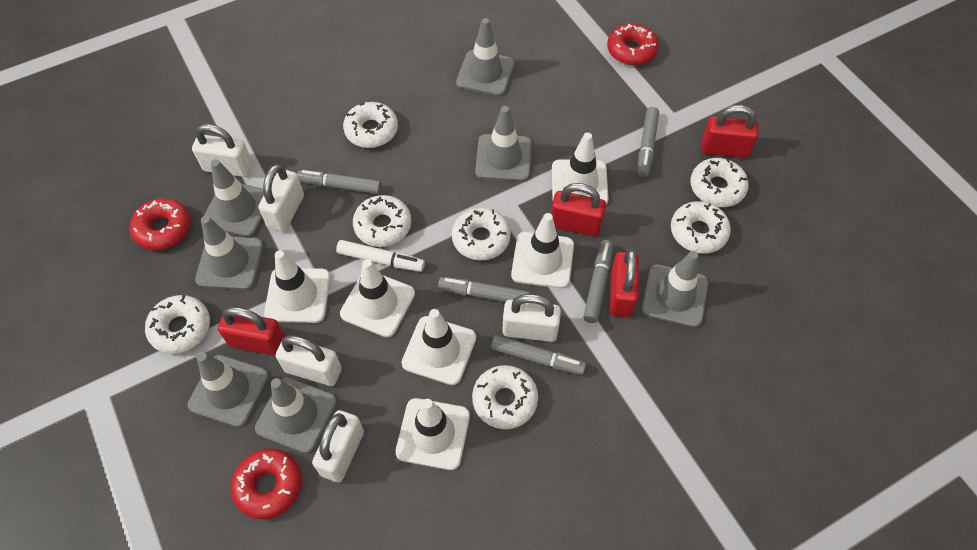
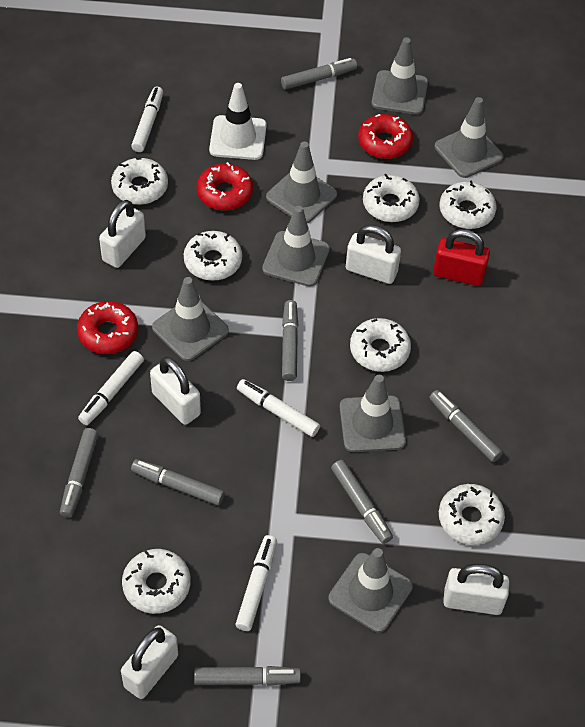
grey marker: [297,170,382,194] [438,277,530,302] [491,335,586,375] [583,240,613,323] [638,107,659,177] = 5 -> [60,428,98,518] [131,459,225,505] [194,666,301,686] [281,58,357,90] [282,300,299,381] [331,460,393,544] [429,390,503,462] = 7
red padlock: [218,307,285,356] [551,183,606,236] [610,249,639,317] [701,105,759,158] = 4 -> [433,229,490,286] = 1
white marker: [336,240,425,272] = 1 -> [78,351,144,425] [131,87,163,152] [235,535,277,631] [237,379,320,437] = 4
white traffic cone: [264,250,330,323] [340,259,415,337] [395,398,470,470] [401,309,476,385] [511,213,574,289] [552,132,609,205] = 6 -> [209,83,267,160] = 1

